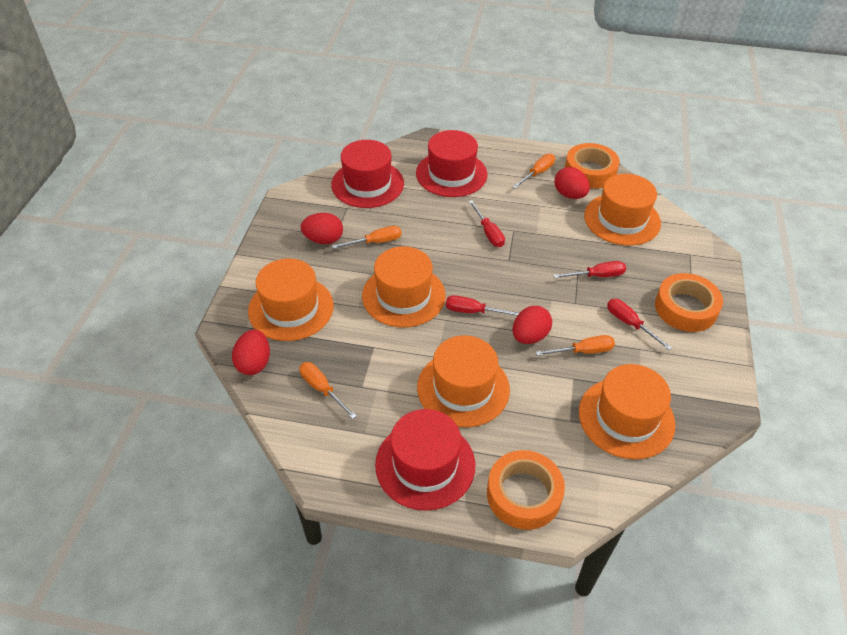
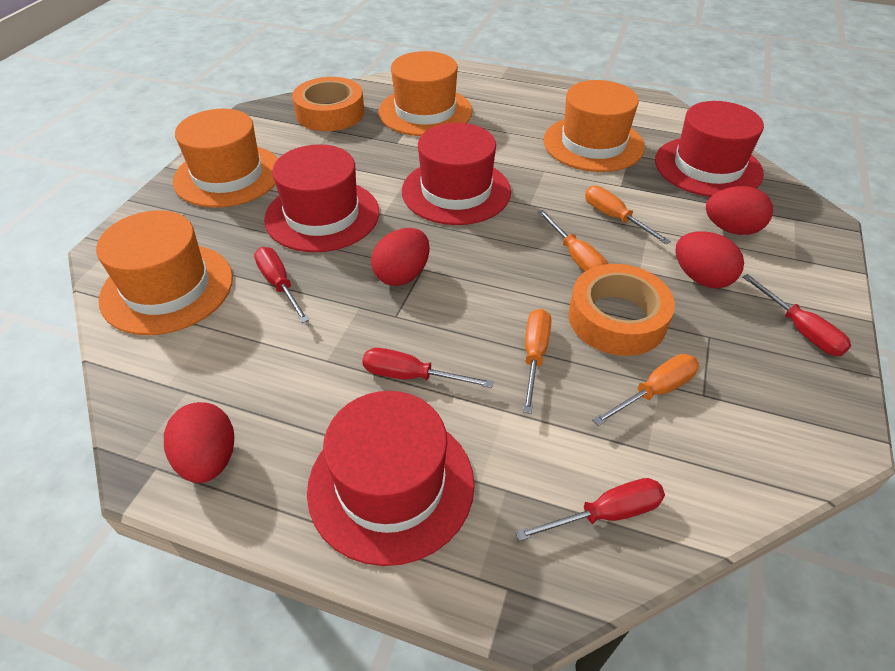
orange hat: [248,259,334,341] [362,246,446,328] [417,335,510,427] [579,364,676,460] [584,174,661,246] = 5 -> [96,210,233,335] [173,109,278,208] [378,51,472,136] [543,80,645,172] = 4
orange tape: [487,450,565,530] [565,143,620,189] [655,273,723,332] = 3 -> [292,77,365,131] [568,264,675,356] = 2
red hat: [331,140,404,208] [375,409,475,511] [416,130,487,197] = 3 -> [264,144,379,252] [307,391,475,566] [402,123,511,225] [655,101,764,197] = 4

